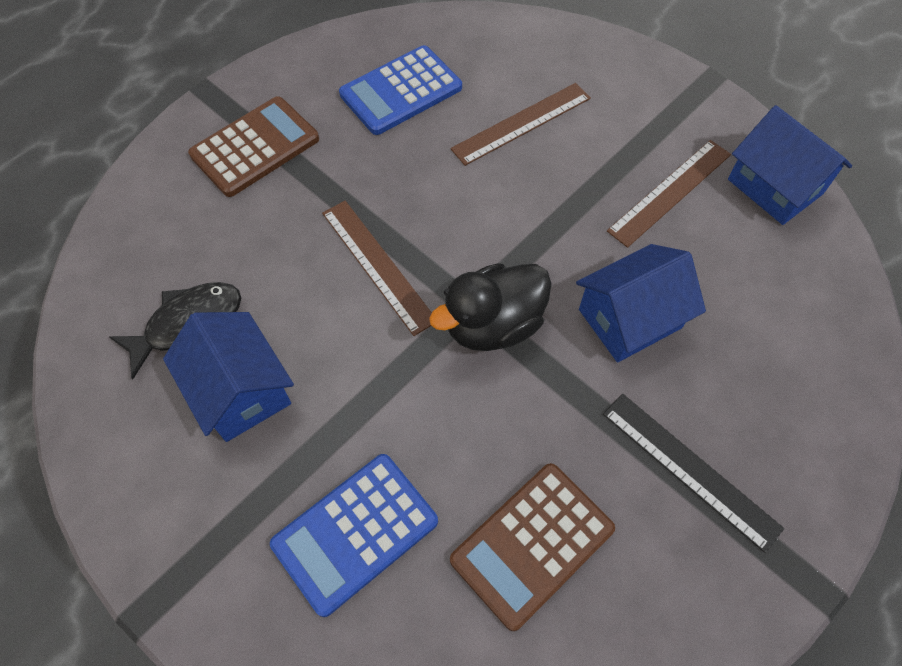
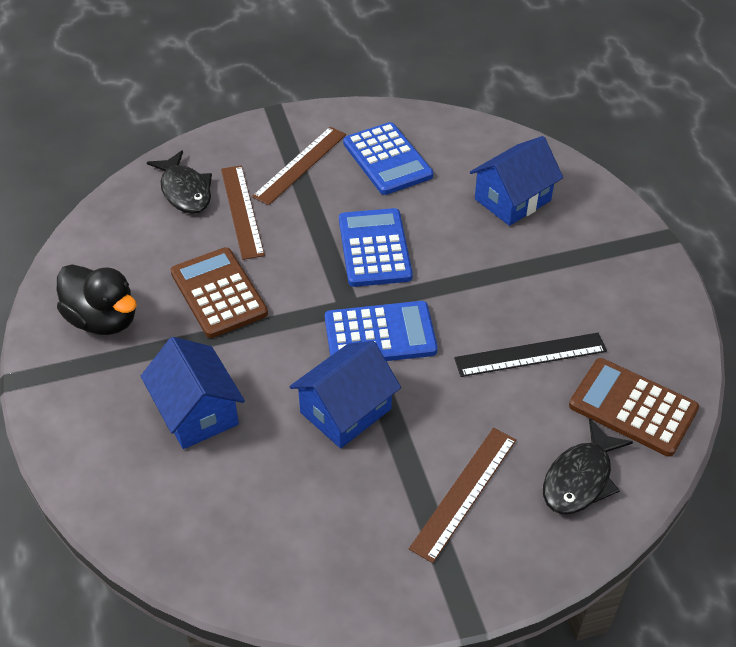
black fish: [109,282,241,379] = 1 -> [147,150,212,214] [543,418,633,514] = 2
blue calculator: [270,454,438,617] [339,45,462,135] = 2 -> [325,301,438,361] [339,208,413,287] [343,122,433,195] = 3

